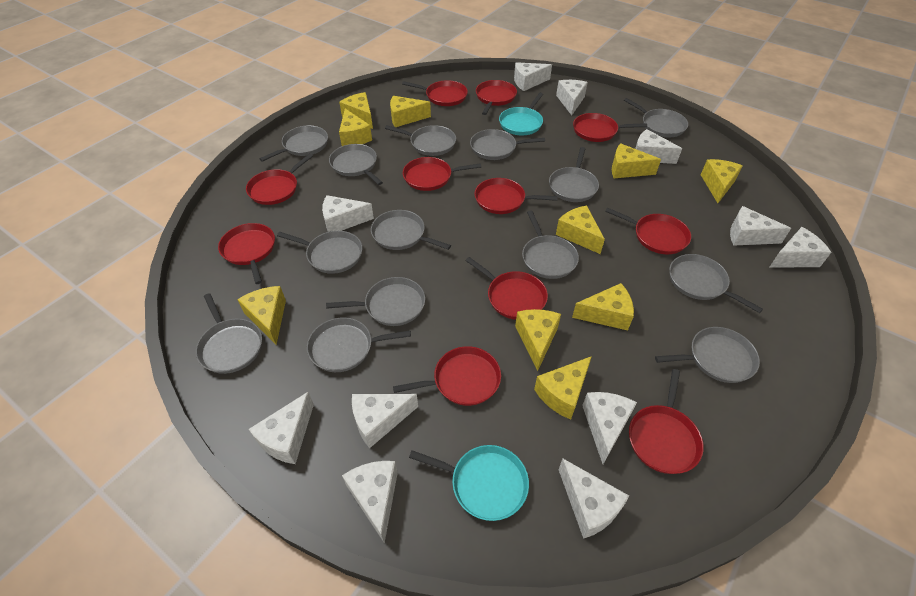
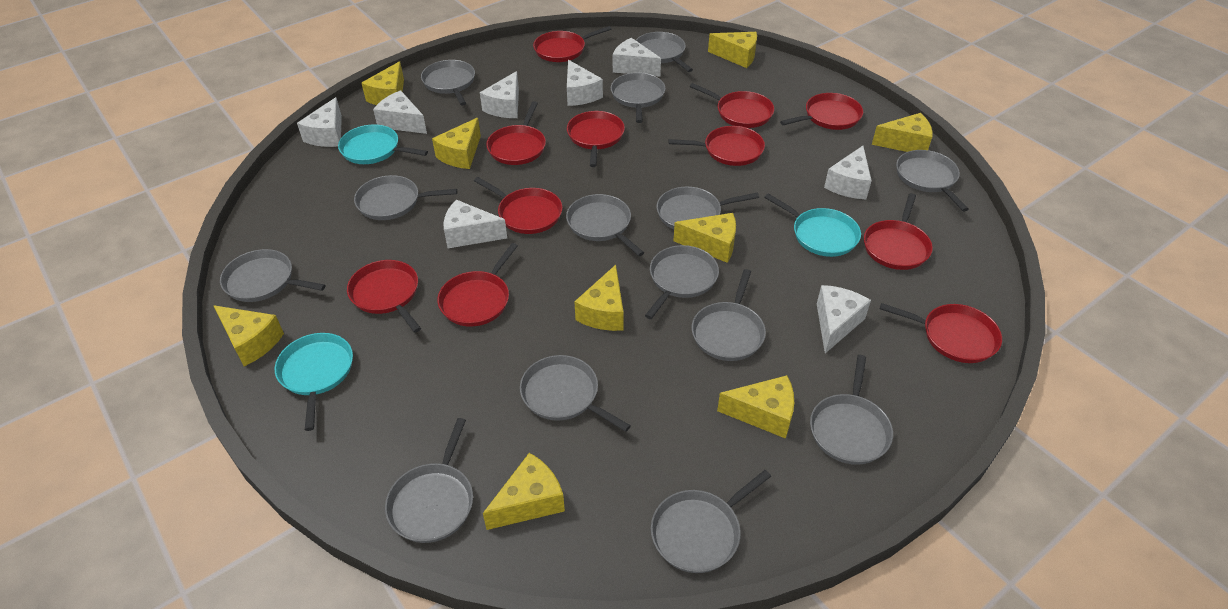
turquoise pan: [409,445,529,521] [499,93,543,136] = 2 -> [275,333,353,431] [338,124,428,164] [764,193,861,257] = 3
white cheese: [249,392,314,464] [322,195,374,232] [342,461,398,544] [352,394,418,448] [514,62,552,91] [556,80,588,115] [558,459,629,539] [582,392,637,464] [635,129,682,164] [730,206,791,246] [770,227,831,267] = 11 -> [297,97,342,147] [373,90,427,134] [444,200,507,248] [480,71,519,118] [567,60,603,106] [613,38,661,77] [817,285,871,353] [824,146,872,199] = 8
yellow cheese: [237,286,286,345] [339,92,373,129] [339,109,372,146] [390,96,431,127] [515,309,561,371] [534,356,592,420] [556,206,605,254] [572,283,634,330] [612,143,661,178] [701,159,743,203] = 10 -> [214,306,284,366] [361,61,404,105] [432,118,481,169] [483,453,565,530] [574,265,624,331] [673,213,736,263] [708,32,757,68] [717,375,794,439] [872,113,933,152] = 9

